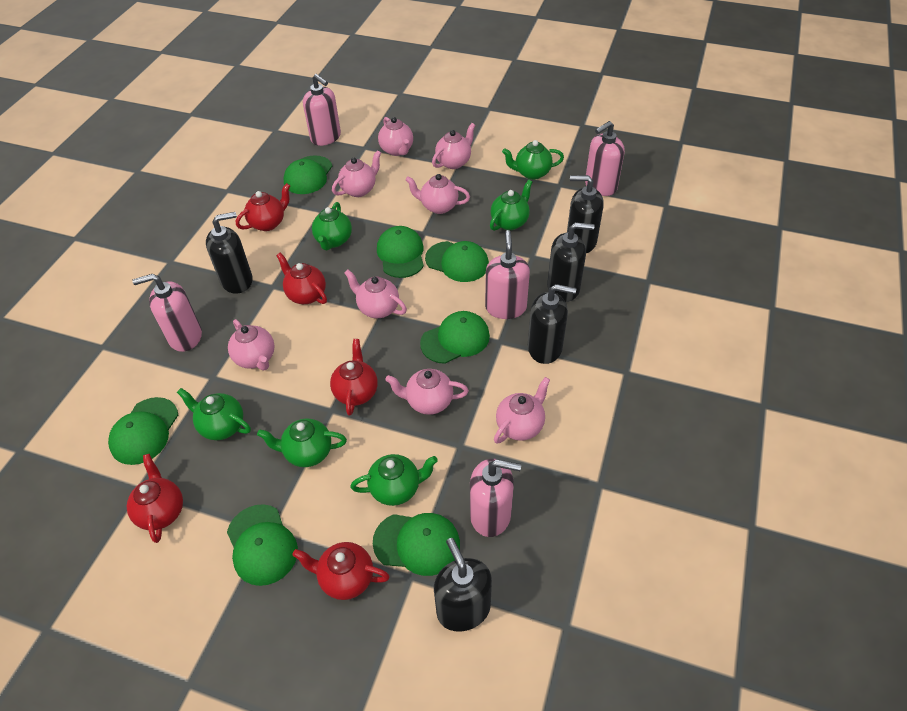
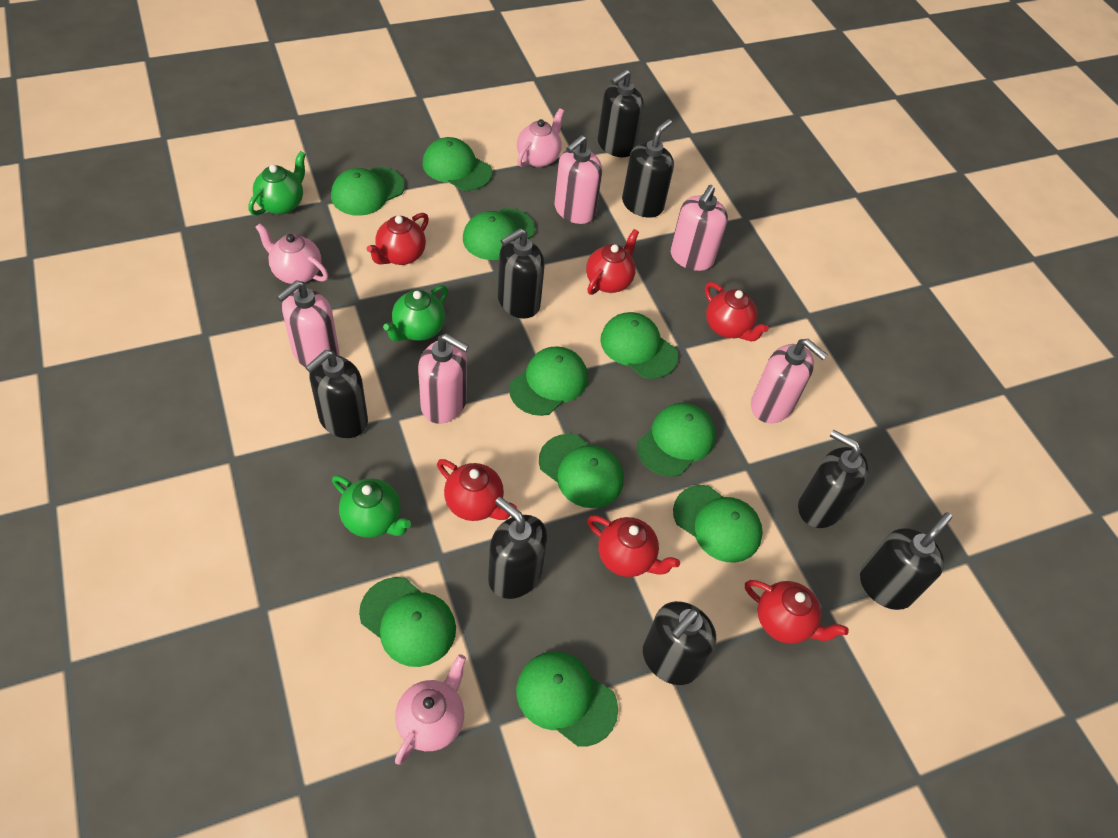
black soap dispenser: [206,212,253,294] [434,538,492,632] [528,284,576,364] [547,222,595,302] [567,175,604,253] = 5 -> [305,350,368,438] [488,497,547,599] [498,228,545,319] [597,69,644,157] [622,119,674,218] [643,601,716,685] [798,430,869,528] [860,512,952,610] = 8
green cap: [108,397,178,465] [227,504,298,586] [284,156,332,194] [373,513,460,576] [377,226,424,278] [420,311,490,364] [425,241,489,282] = 7 -> [331,167,405,216] [359,577,456,667] [423,137,492,191] [463,208,535,260] [509,346,588,416] [516,652,618,747] [539,434,624,508] [600,312,678,379] [637,403,716,477] [673,485,763,563] = 10
green teapot: [177,388,251,440] [257,418,347,467] [312,202,352,250] [350,454,438,506] [490,180,532,231] [502,140,564,180] = 6 -> [248,151,306,216] [332,475,411,538] [383,285,448,341] = 3
pink teapot: [228,319,275,370] [332,150,381,197] [344,270,407,318] [378,117,413,156] [386,369,469,415] [405,174,470,214] [432,123,475,169] [494,377,550,444] = 8 -> [255,223,328,284] [395,654,466,765] [517,108,564,167] = 3
red teapot: [127,454,183,543] [236,183,290,231] [276,253,327,304] [292,542,390,600] [330,339,378,416] = 5 -> [367,213,429,265] [437,459,517,521] [586,229,639,295] [587,515,680,577] [705,282,769,341] [745,580,849,644] = 6

